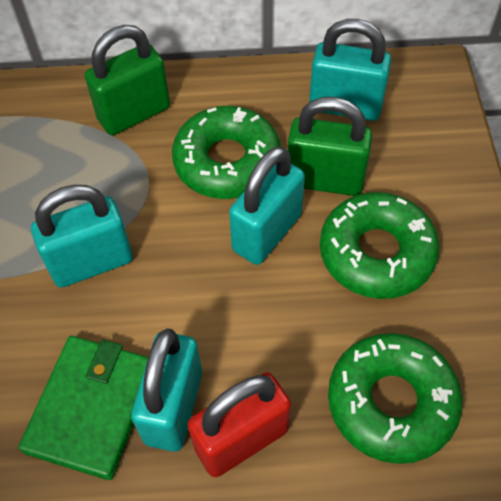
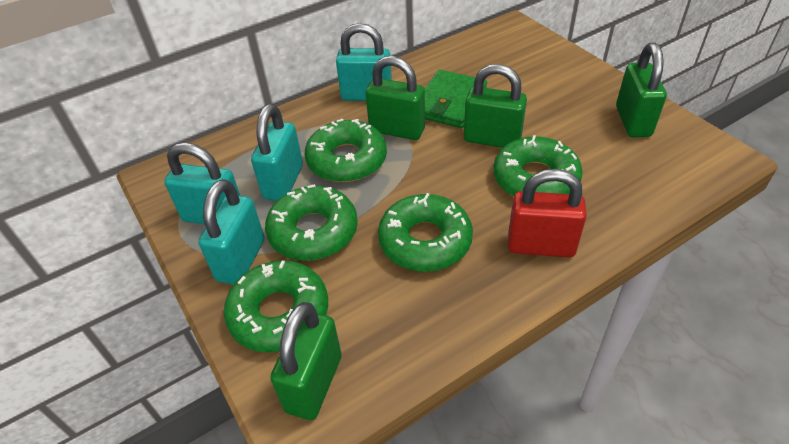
green donut: [172,106,281,199] [320,192,439,299] [328,333,462,464] = 3 -> [224,260,328,353] [265,184,358,261] [305,119,387,182] [378,193,473,272] [493,135,583,197] = 5
green padlock: [85,25,170,135] [288,97,372,196] = 2 -> [270,302,342,420] [366,56,425,140] [464,64,527,148] [616,42,667,137] = 4

